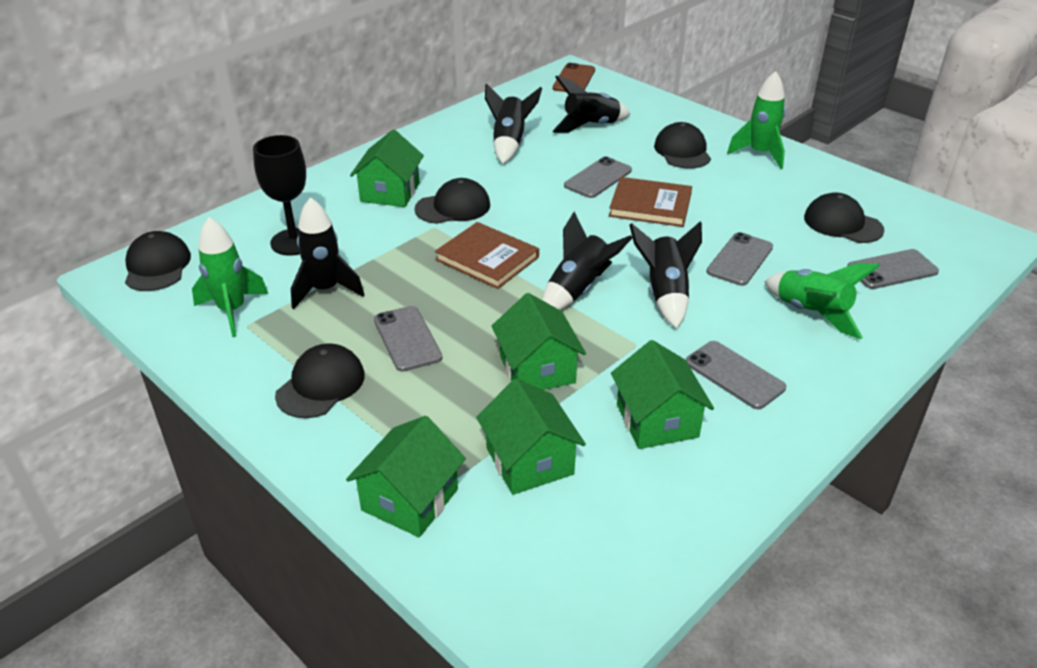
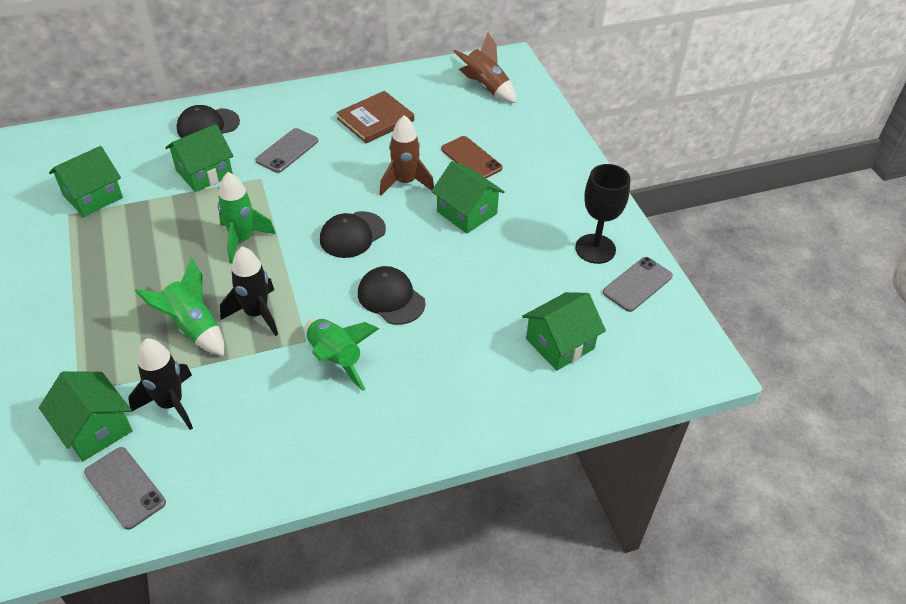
black cap: [125,231,191,291] [275,343,365,418] [415,178,490,224] [654,122,711,169] [804,193,884,243] = 5 -> [177,105,240,138] [320,211,386,258] [358,266,425,325] = 3
black rocket: [291,197,364,309] [485,83,542,164] [542,211,633,310] [552,76,630,133] [630,221,702,329] = 5 -> [128,338,193,430] [220,246,278,336] = 2
brown book: [435,222,539,289] [609,177,692,227] = 2 -> [336,91,414,143] = 1
brown rocket: none = 0 -> [379,115,434,196] [453,32,516,103] = 2
grey phone: [374,306,442,372] [564,157,632,198] [686,341,786,409] [706,232,773,286] [847,249,939,289] = 5 -> [84,447,166,530] [255,128,318,173] [603,257,673,312] = 3

